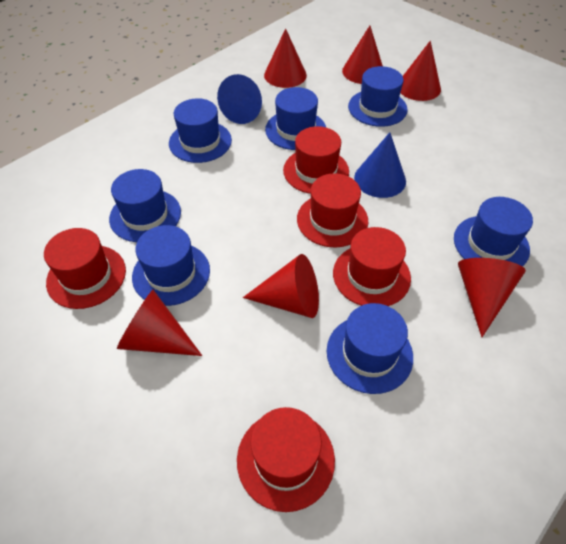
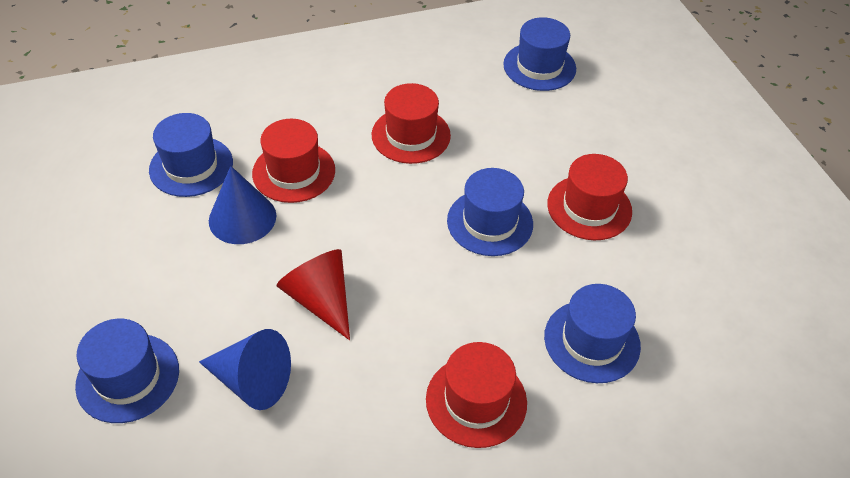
blue hat: [109,169,181,242] [132,225,210,306] [169,98,232,163] [265,87,326,150] [327,303,413,394] [348,66,408,127] [454,197,533,266] = 7 -> [75,319,179,423] [149,113,233,197] [447,168,533,256] [503,17,576,91] [544,284,641,383] = 5
red cone: [117,290,202,356] [243,254,319,318] [264,28,307,88] [342,25,383,84] [400,41,441,101] [458,258,526,337] = 6 -> [276,249,350,340] = 1
red hat: [44,228,126,309] [237,407,335,512] [283,126,349,194] [297,173,368,247] [333,227,411,306] = 5 -> [252,119,335,203] [372,83,451,164] [426,342,527,448] [547,154,632,240] = 4

